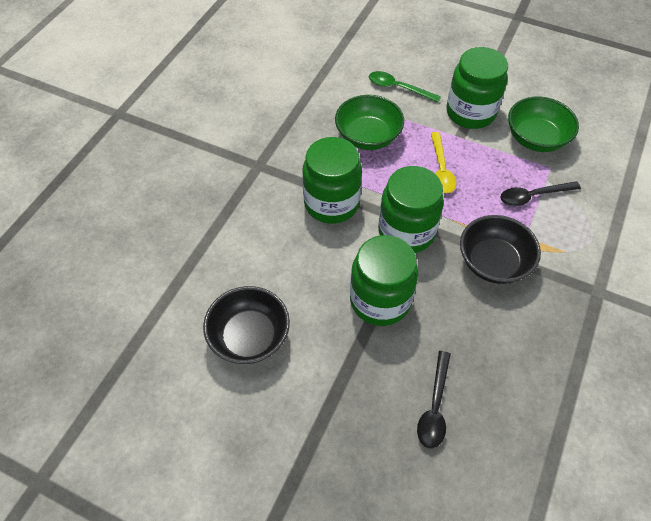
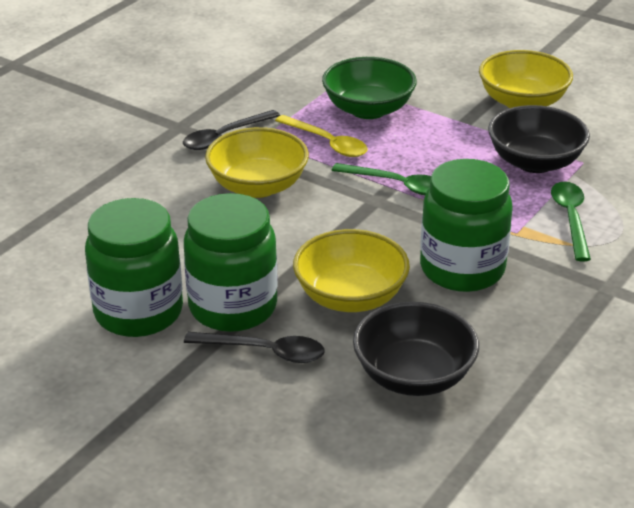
green bowl: [335,95,404,150] [508,97,579,152] = 2 -> [322,57,417,119] = 1
green jar: [303,137,362,224] [350,235,418,326] [378,166,444,253] [446,47,508,129] = 4 -> [85,198,183,337] [184,193,278,332] [420,159,513,292] = 3
green spoon: [369,71,441,102] = 1 -> [331,163,431,195] [551,182,591,261] = 2
yellow bowl: none = 0 -> [205,127,309,198] [293,229,410,312] [479,50,573,108] = 3

